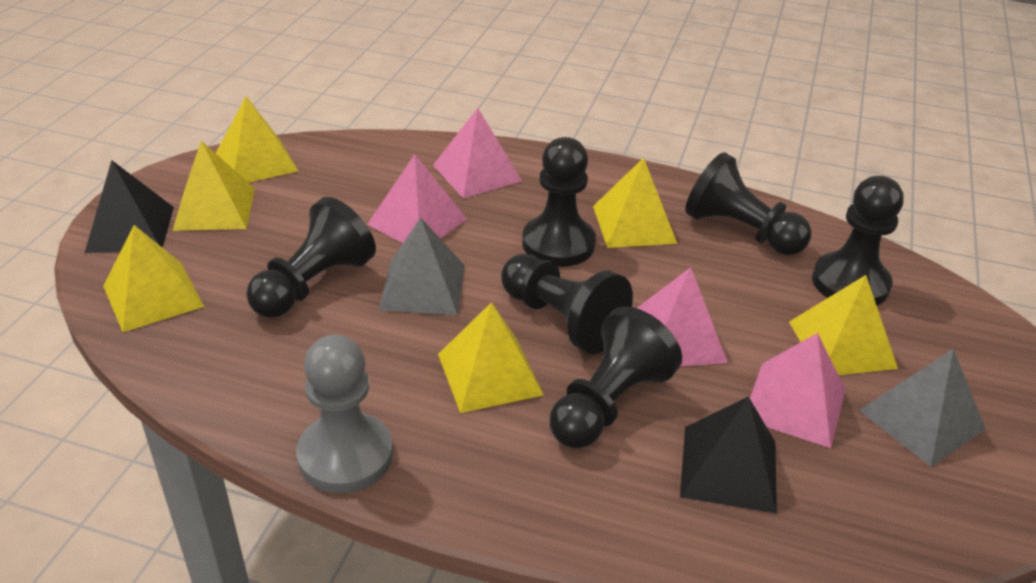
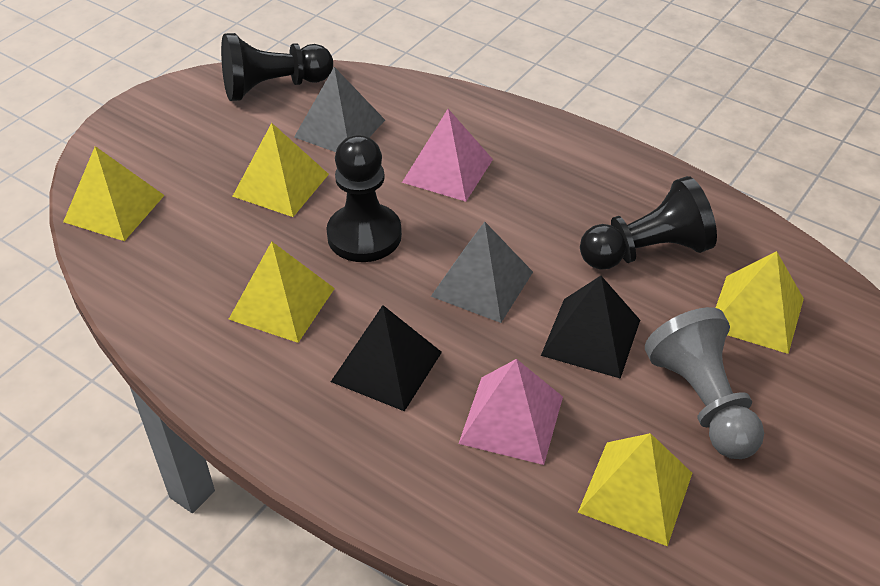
black pawn: [246,197,376,318] [501,254,633,354] [522,137,596,267] [550,306,682,448] [685,152,811,255] [812,176,904,305] = 6 -> [221,33,333,101] [326,135,402,262] [580,176,717,270] = 3
pink pyramid: [367,154,467,243] [433,108,522,198] [637,267,728,366] [750,333,846,448] = 4 -> [402,109,493,202] [458,359,563,465] = 2
yellow pyramid: [103,225,204,332] [172,141,255,231] [216,96,298,183] [438,302,544,413] [593,158,677,248] [789,275,898,375] = 6 -> [63,146,165,241] [229,241,335,343] [232,123,329,217] [578,433,692,546] [716,251,804,354] = 5

